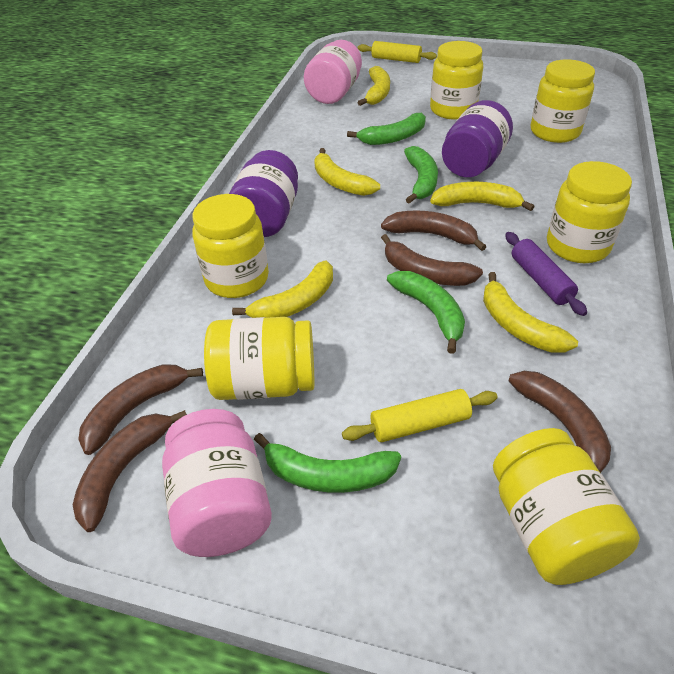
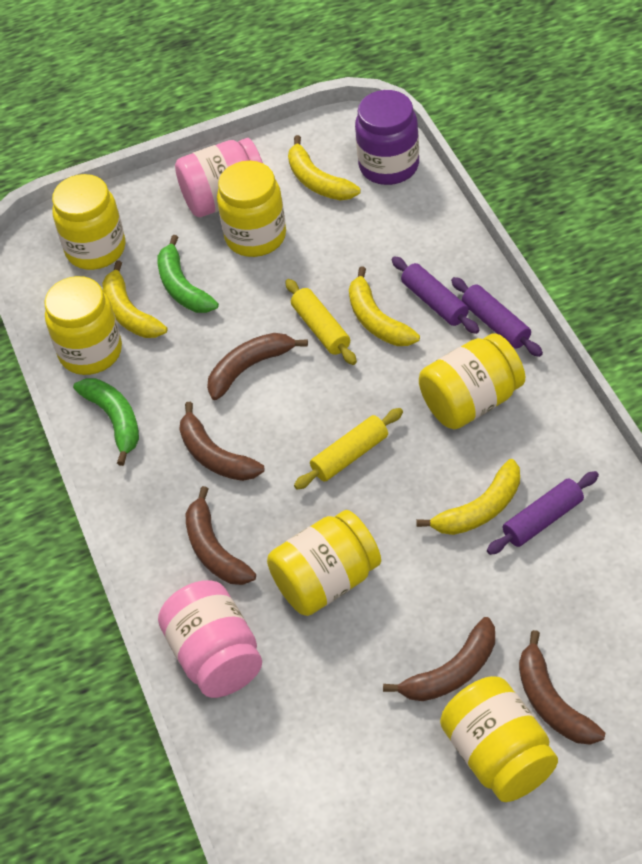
green banana: [254,433,401,493] [347,113,426,145] [387,271,465,354] [404,146,438,204] = 4 -> [73,378,139,466] [157,235,219,313] = 2
purple jar: [229,150,298,237] [442,100,513,177] = 2 -> [355,90,419,185] = 1
purple rolling pin: [505,232,587,316] = 1 -> [392,256,480,334] [451,277,543,357] [487,471,599,555] = 3
yellow banana: [232,261,333,318] [314,148,380,196] [357,66,390,106] [430,182,535,211] [483,272,578,353] = 5 -> [102,260,167,338] [288,135,361,201] [349,266,420,346] [416,459,520,535] = 4

